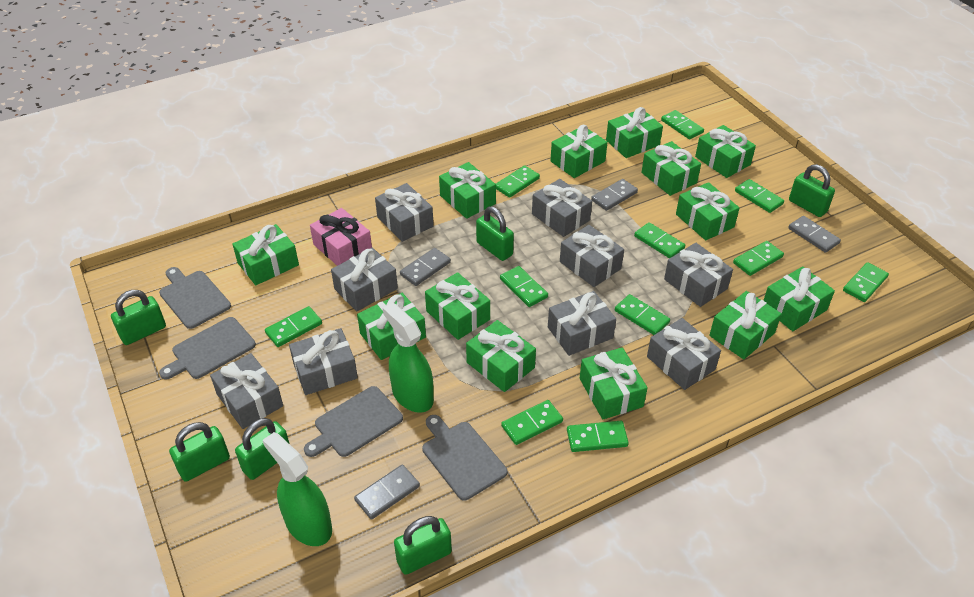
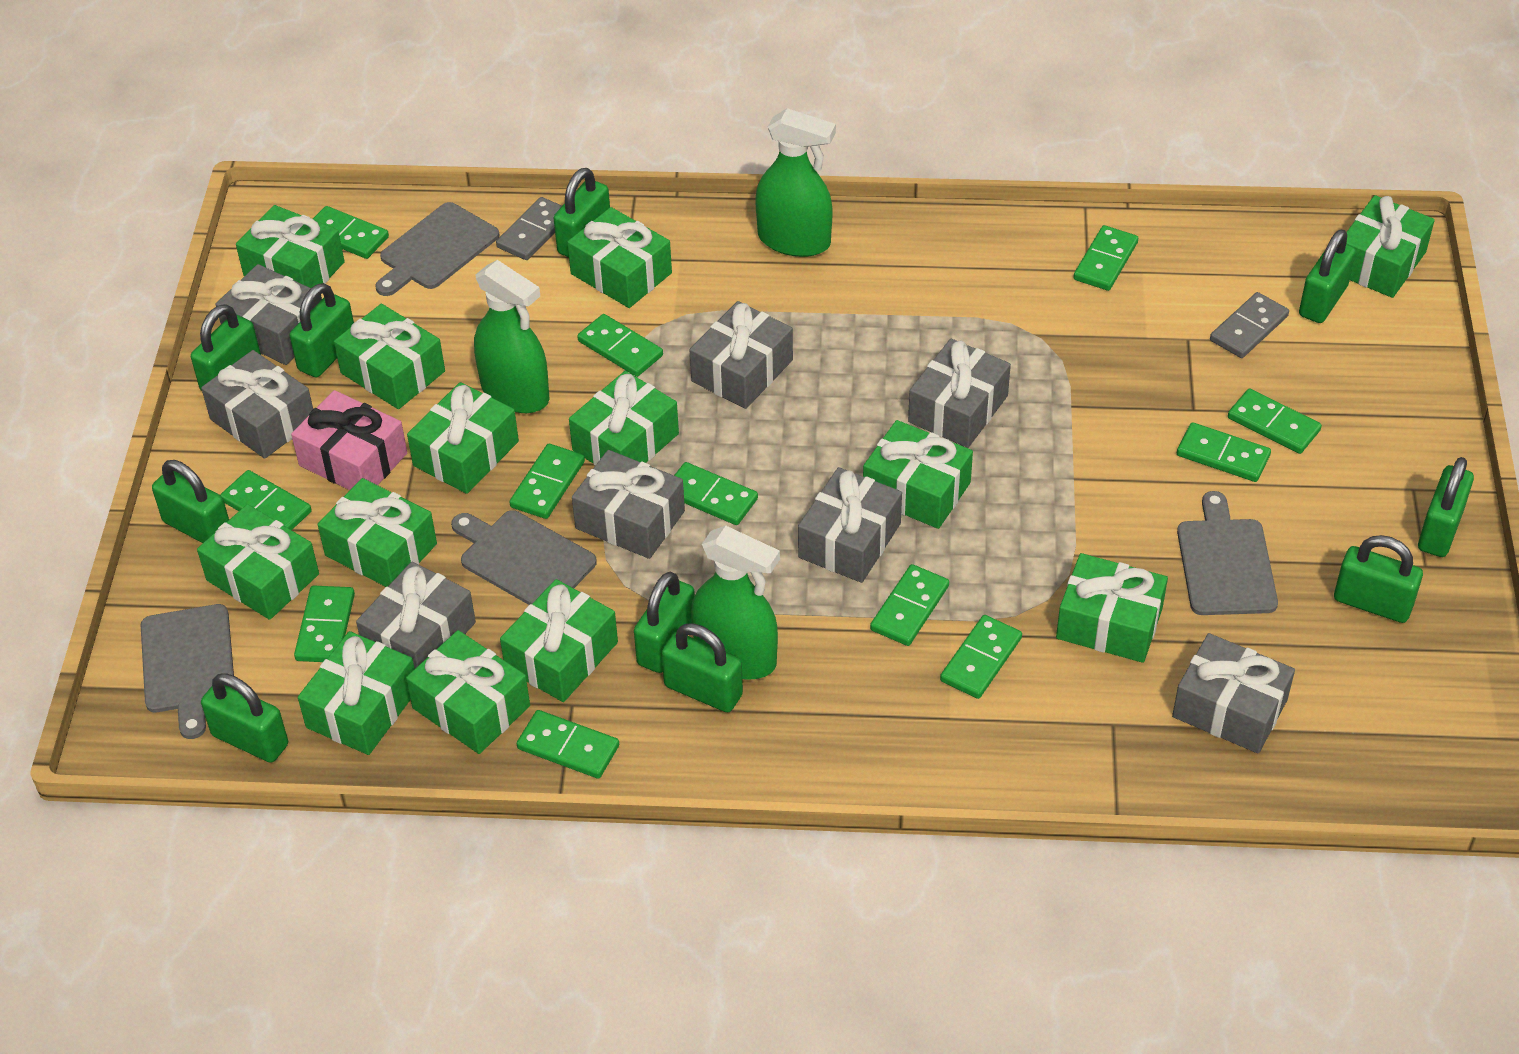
green domino: [265,306,322,347] [496,166,540,198] [500,266,548,307] [501,400,563,445] [567,421,629,452] [615,294,670,335] [634,222,685,259] [661,110,704,139] [733,241,784,276] [735,179,784,213] [843,262,889,302] = 11 -> [220,470,312,530] [294,585,355,662] [313,206,389,259] [510,444,585,519] [517,710,619,779] [577,314,663,377] [674,462,758,525] [870,564,949,646] [940,615,1022,699] [1073,225,1138,291] [1177,422,1271,482] [1228,389,1322,454] = 12
green padlock: [111,290,166,345] [169,422,230,482] [235,418,289,480] [394,516,452,575] [476,206,514,261] [789,164,835,217] = 6 -> [152,460,229,543] [191,304,261,391] [201,673,288,763] [290,283,354,378] [554,168,610,257] [634,572,695,673] [662,623,743,712] [1299,229,1356,323] [1334,535,1423,623] [1418,457,1474,557] = 10
green spray bottle: [263,432,332,546] [383,303,434,413] = 2 -> [474,260,550,413] [691,526,780,680] [755,108,836,257] = 3
grey domino: [354,465,420,520] [400,248,451,286] [591,179,638,211] [788,216,841,253] = 4 -> [496,197,562,260] [1210,292,1289,358] = 2
grey gift: [210,353,283,429] [289,328,358,395] [331,248,398,311] [375,183,434,242] [532,179,592,237] [548,291,616,356] [560,225,624,287] [647,318,721,390] [664,243,733,307] = 9 -> [201,350,313,459] [216,264,322,365] [356,561,476,668] [572,450,685,559] [690,301,793,409] [798,467,902,583] [908,339,1011,448] [1172,633,1295,754] = 8

